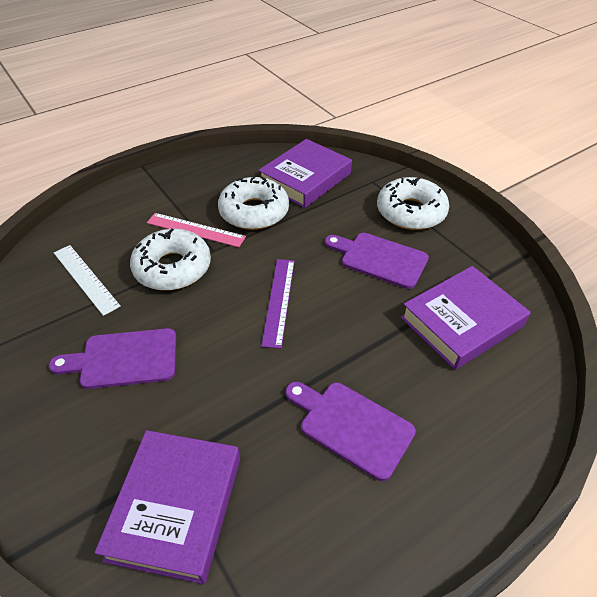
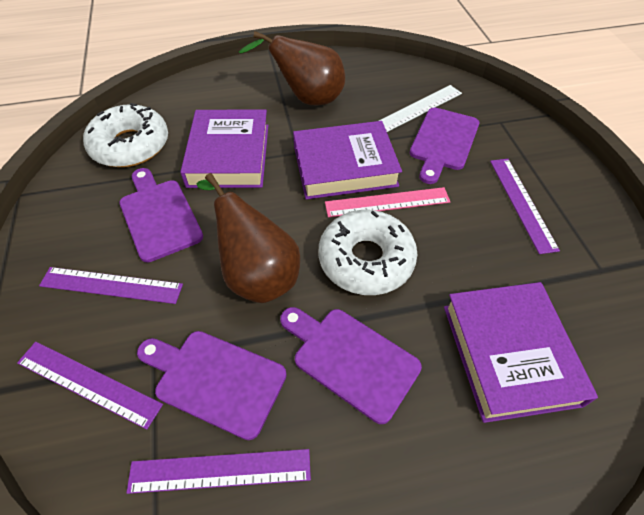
brown pear: none = 0 -> [197,173,300,303] [239,31,345,105] = 2
purple cutting board: [49,328,176,389] [286,382,416,481] [325,233,429,289] = 3 -> [120,168,203,262] [137,331,287,440] [280,307,422,424] [410,107,479,184] = 4
purple ruler: [261,259,295,349] = 1 -> [17,342,163,430] [39,267,183,304] [127,449,311,494] [490,159,560,254] = 4
white donut: [130,228,211,291] [218,175,289,230] [377,177,449,230] = 3 -> [83,103,168,167] [319,210,418,295] = 2

